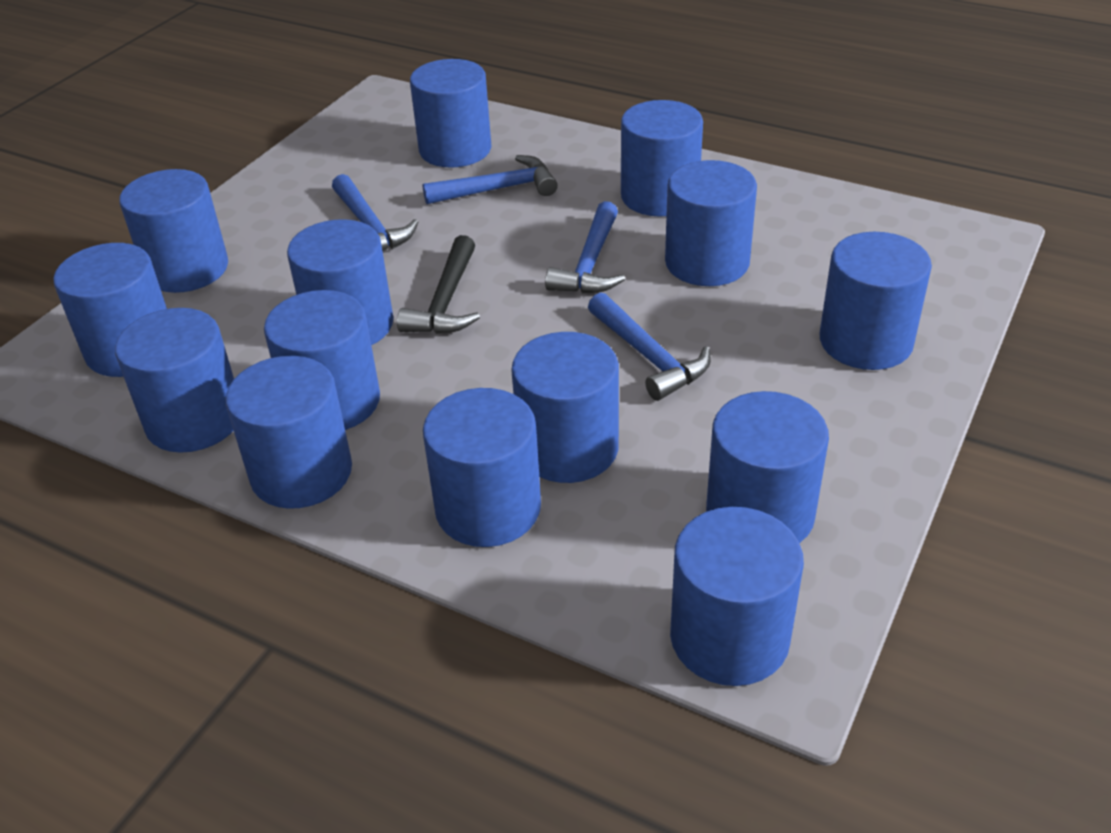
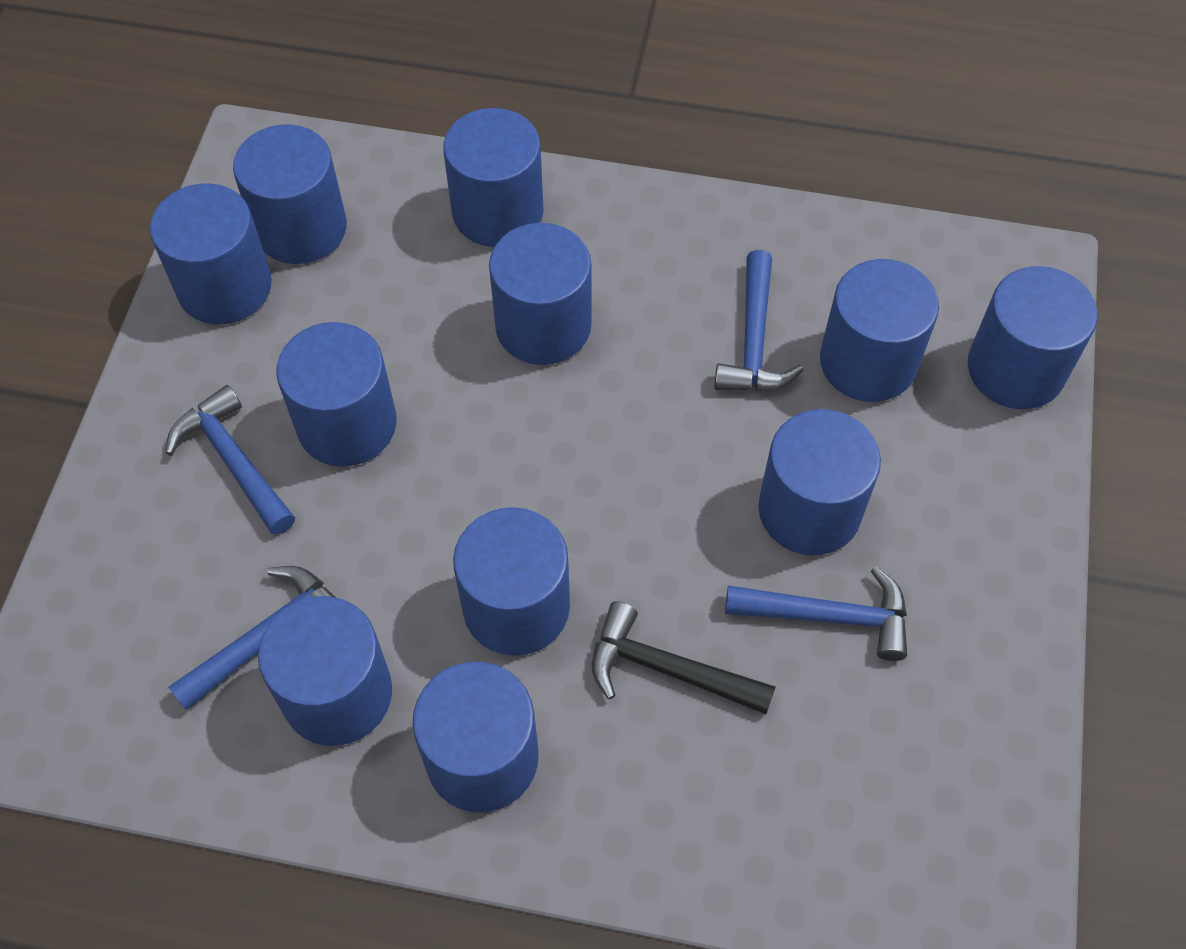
blue cylinder: [53,243,167,377] [115,308,234,453] [119,169,228,293] [226,356,352,509] [264,290,380,430] [287,219,393,345] [410,59,492,168] [423,388,541,547] [511,332,619,483] [621,100,703,217] [665,160,757,286] [670,507,804,686] [706,391,829,543] [820,232,932,370] = 14 -> [150,183,272,325] [233,124,347,264] [258,596,392,746] [276,322,397,467] [413,662,539,812] [443,108,544,247] [453,507,570,656] [489,223,592,365] [758,409,881,556] [820,259,939,402] [968,266,1097,409] = 11

